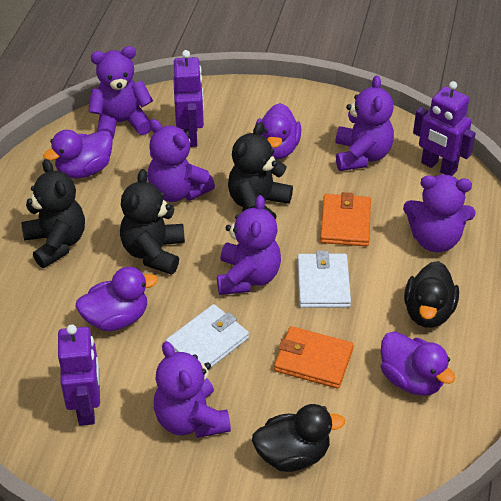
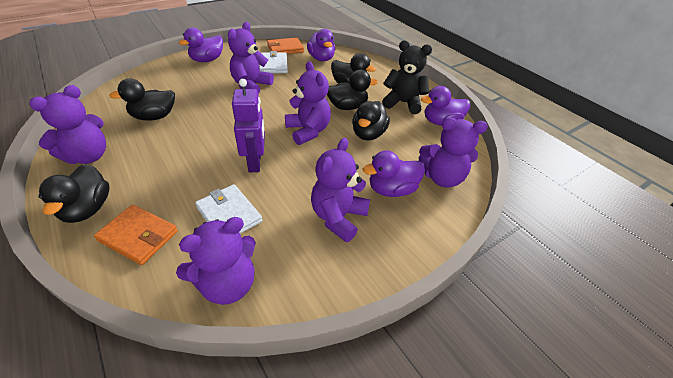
black duck: [252,404,345,472] [404,261,459,328] = 2 -> [39,164,110,223] [109,79,175,121] [327,70,378,110] [331,53,376,83] [352,101,390,140] = 5
black teddy bear: [21,159,85,268] [120,169,185,275] [228,122,293,220] = 3 -> [382,40,432,114] = 1
purple robot: [58,324,100,426] [173,50,204,147] [413,81,476,176] = 3 -> [232,79,265,172] = 1

